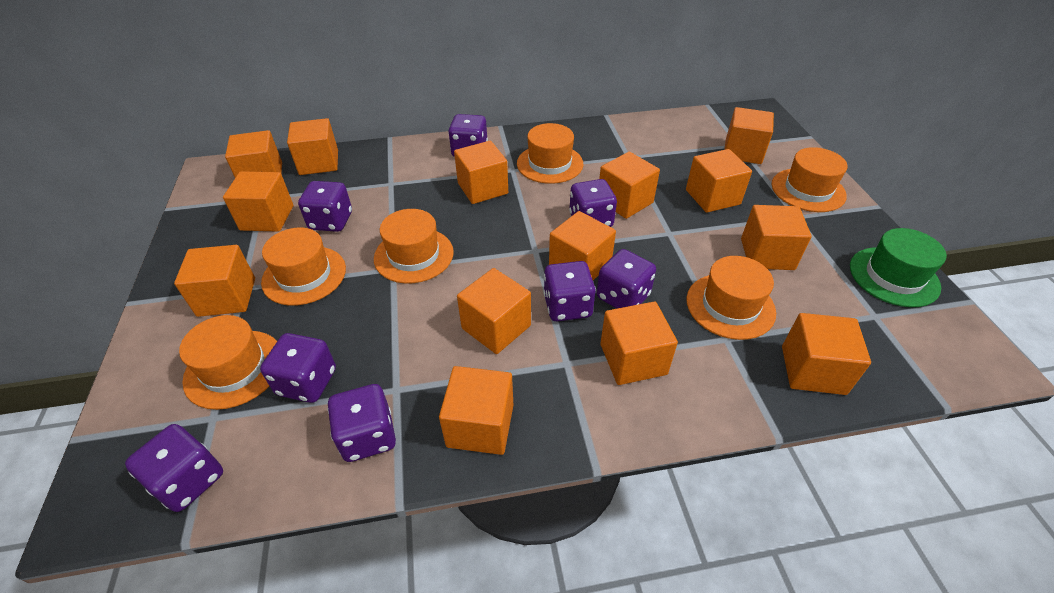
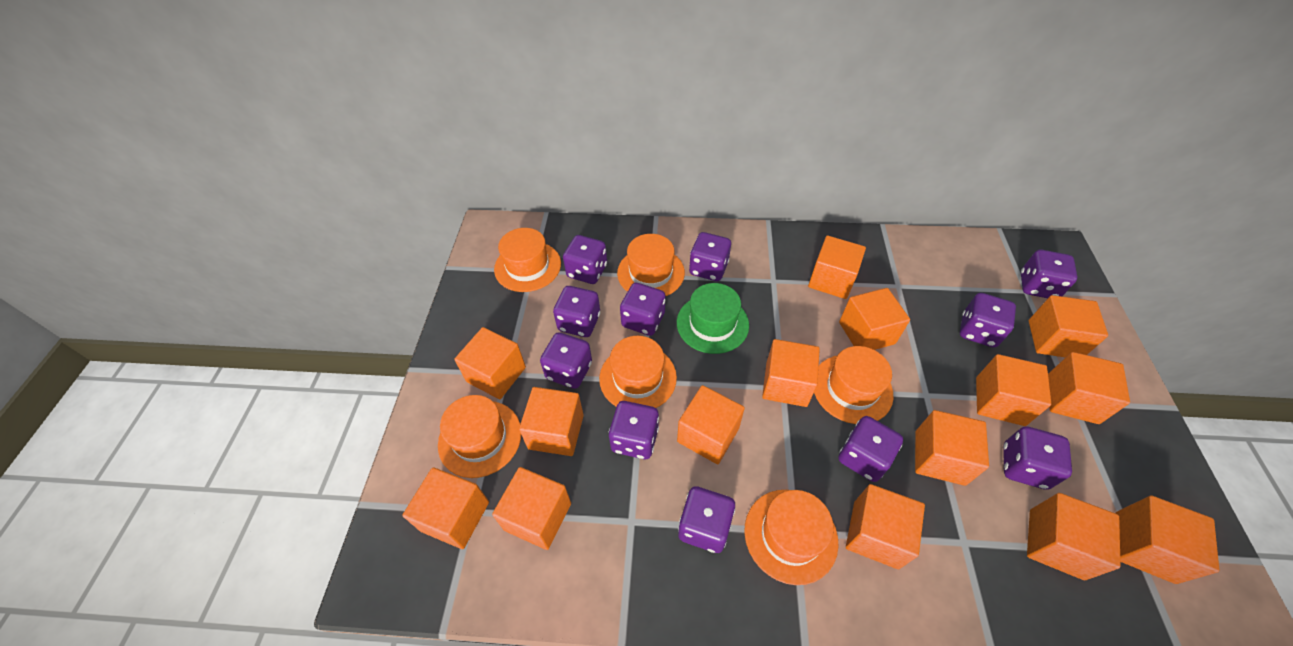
orange cube: [174,245,255,317] [223,171,294,232] [225,130,282,178] [287,118,338,175] [439,366,513,455] [454,141,508,204] [457,268,531,354] [549,211,616,280] [599,152,660,219] [600,301,678,385] [686,149,752,213] [724,107,774,164] [741,205,812,270] [782,313,871,395] = 14 -> [402,467,489,549] [454,327,526,399] [492,467,571,550] [519,387,584,456] [677,385,745,464] [762,339,820,407] [808,236,866,299] [839,288,910,350] [846,484,925,569] [915,410,989,486] [976,354,1051,426] [1027,493,1121,580] [1029,295,1108,358] [1048,352,1130,424] [1116,495,1219,584] = 15
purple dice: [125,424,223,512] [260,333,336,403] [298,181,352,232] [328,384,396,462] [448,114,488,157] [544,261,596,321] [569,179,617,227] [597,249,656,309] = 8 -> [540,333,592,389] [553,286,600,337] [563,235,607,284] [609,401,659,459] [620,282,665,336] [678,486,735,553] [689,232,731,281] [838,416,903,482] [960,293,1016,348] [1003,426,1072,490] [1021,250,1078,298] = 11

